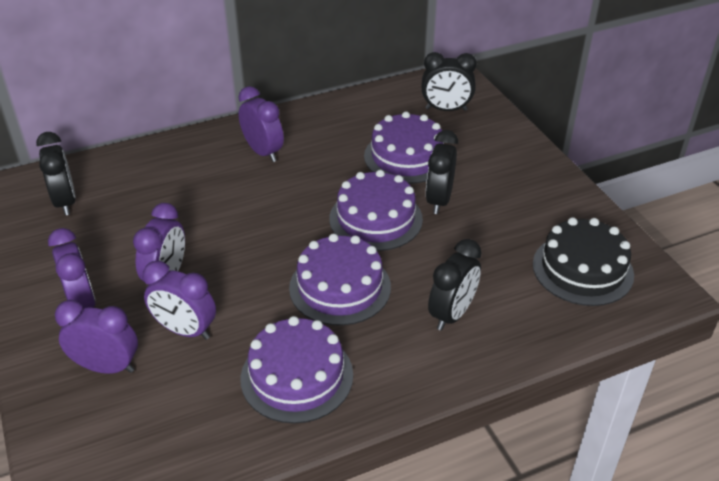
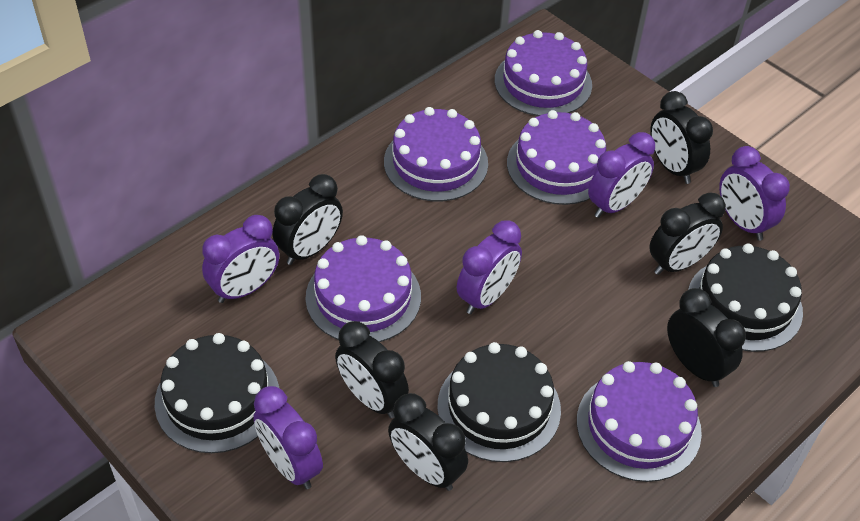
black cake: [533,217,634,306] = 1 -> [155,333,279,453] [437,342,561,462] [688,244,803,352] = 3
black clock: [36,132,76,215] [422,52,477,111] [426,130,458,214] [428,239,481,331] = 4 -> [273,174,343,265] [335,321,409,418] [388,393,468,491] [649,193,726,275] [650,91,713,184] [667,288,746,387] = 6
purple cake: [241,316,353,424] [289,234,391,326] [329,170,423,251] [364,111,444,184] = 4 -> [306,235,421,342] [384,107,488,201] [495,30,592,116] [507,110,606,205] [577,361,702,482] = 5

